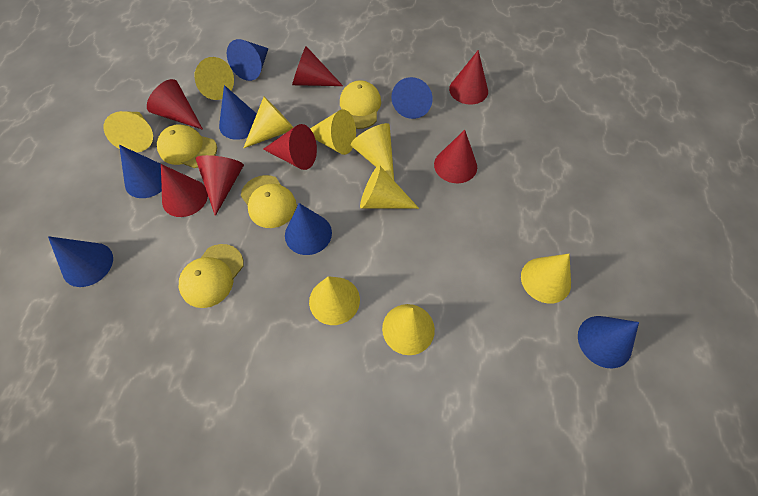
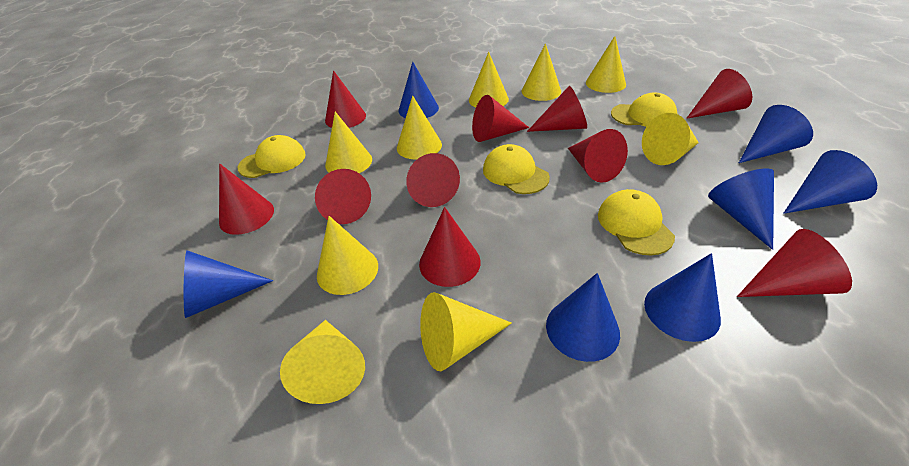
red cone: [147,79,203,130] [161,164,208,217] [196,155,244,216] [263,124,317,170] [292,46,343,86] [434,130,477,183] [449,50,488,105] = 7 -> [219,164,274,235] [315,169,371,224] [325,70,366,128] [406,153,460,207] [419,207,481,287] [472,95,529,142] [527,86,587,132] [568,129,628,183] [686,69,752,119] [737,229,852,297] = 10

